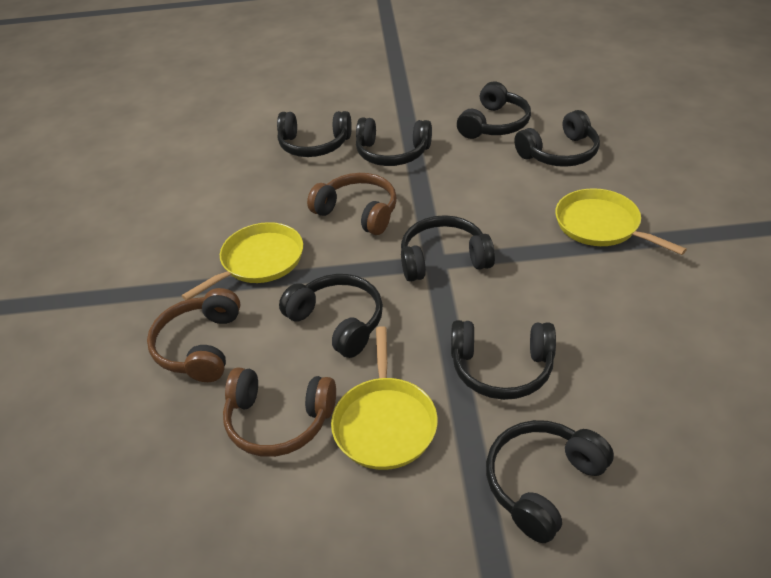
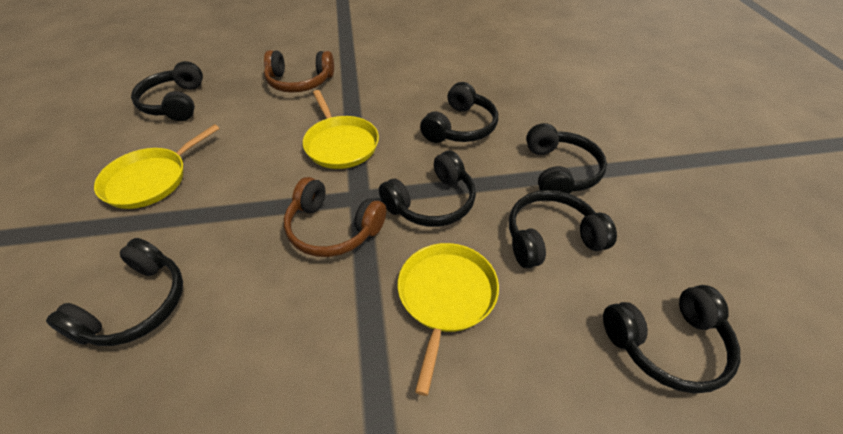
black headphones: [277,111,352,157] [279,274,383,358] [356,117,432,166] [401,215,495,282] [451,320,556,400] [457,81,531,139] [486,420,614,543] [514,110,600,167] = 8 -> [46,238,183,346] [131,61,203,121] [379,151,476,227] [420,82,498,143] [509,190,617,268] [526,123,607,194] [603,285,740,394] = 7
brown headphones: [147,288,240,382] [223,367,336,457] [307,173,397,235] = 3 -> [264,50,334,93] [284,177,386,257] = 2

